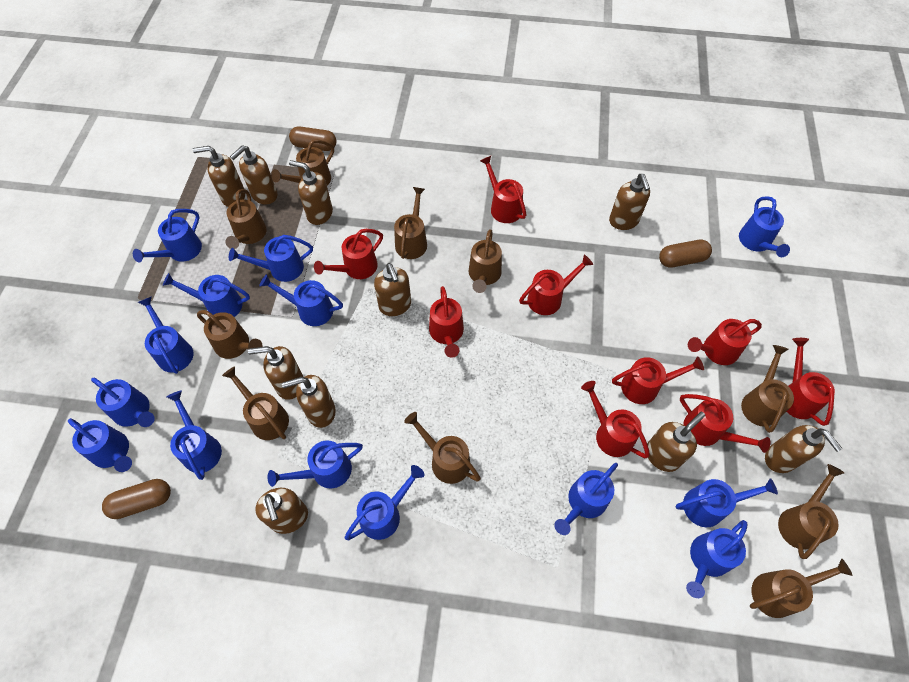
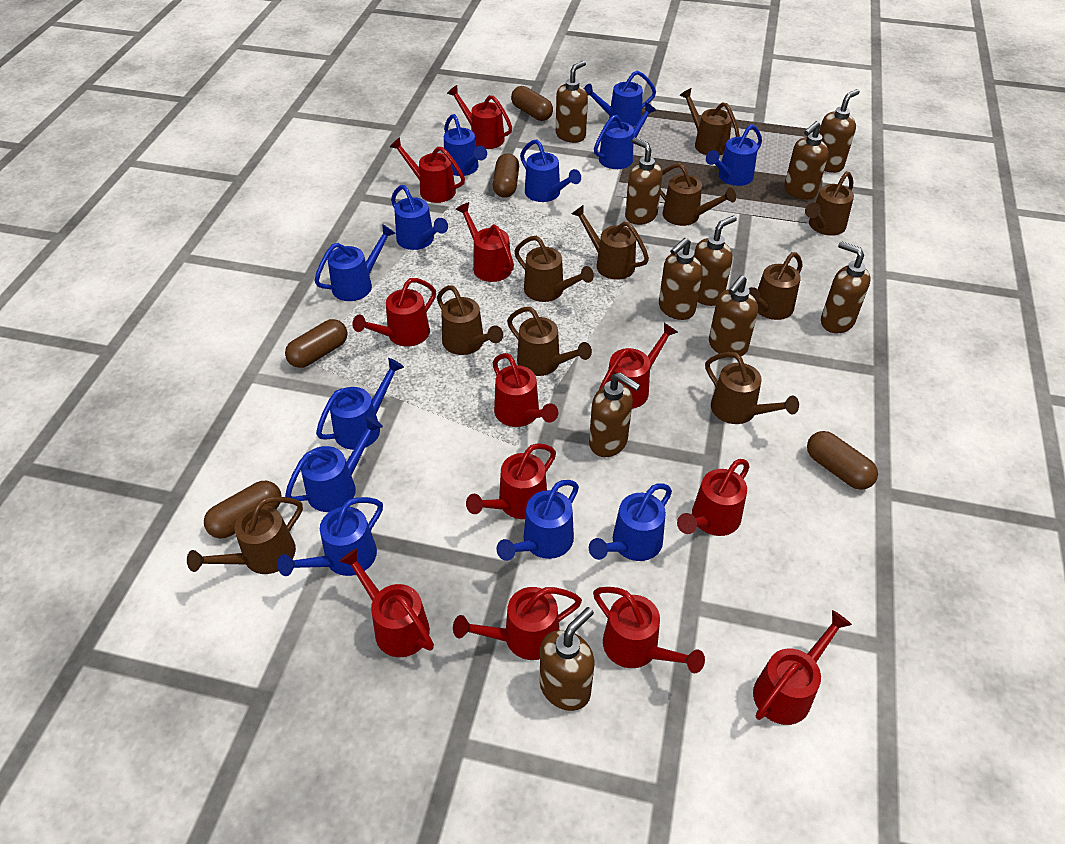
blue watering can: [68,418,132,472] [91,378,155,427] [133,209,202,263] [138,296,194,374] [163,273,250,317] [167,390,222,480] [229,235,313,282] [259,274,343,326] [267,441,363,489] [345,465,425,540] [554,463,618,535] [676,478,778,527] [686,520,747,598] [739,196,790,257] = 14 -> [277,497,383,576] [285,416,383,512] [314,224,396,301] [316,358,404,450] [391,185,448,250] [444,114,487,176] [496,480,579,561] [520,139,581,202] [584,70,656,127] [589,483,672,561] [594,103,656,169] [706,124,762,186] = 12
brown capsule: [102,479,171,519] [289,126,337,151] [659,240,712,268] = 3 -> [204,481,281,538] [285,319,348,368] [493,153,519,198] [511,86,553,121] [807,431,878,490] = 5
red watering can: [314,229,383,279] [429,286,464,358] [480,156,526,223] [519,255,593,315] [581,381,650,458] [612,356,704,404] [680,394,770,453] [688,319,762,365] [786,338,835,426] = 9 -> [339,548,434,657] [352,278,436,347] [390,137,465,203] [447,85,512,149] [453,587,582,660] [456,202,514,282] [466,443,556,519] [493,353,558,427] [593,587,705,673] [599,323,678,409] [677,459,749,536] [753,610,852,725] = 12

